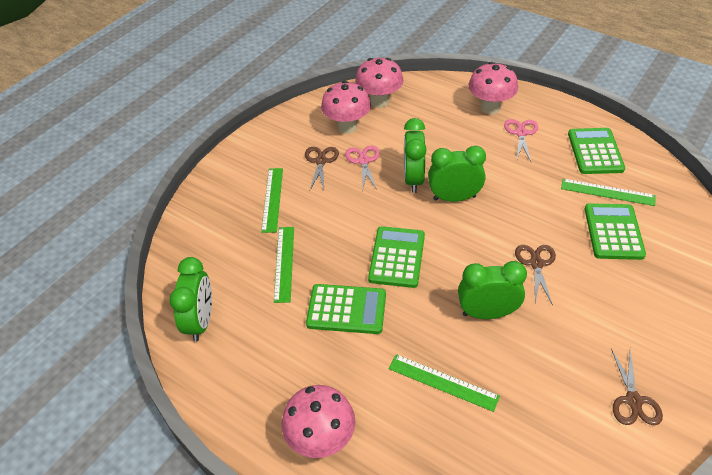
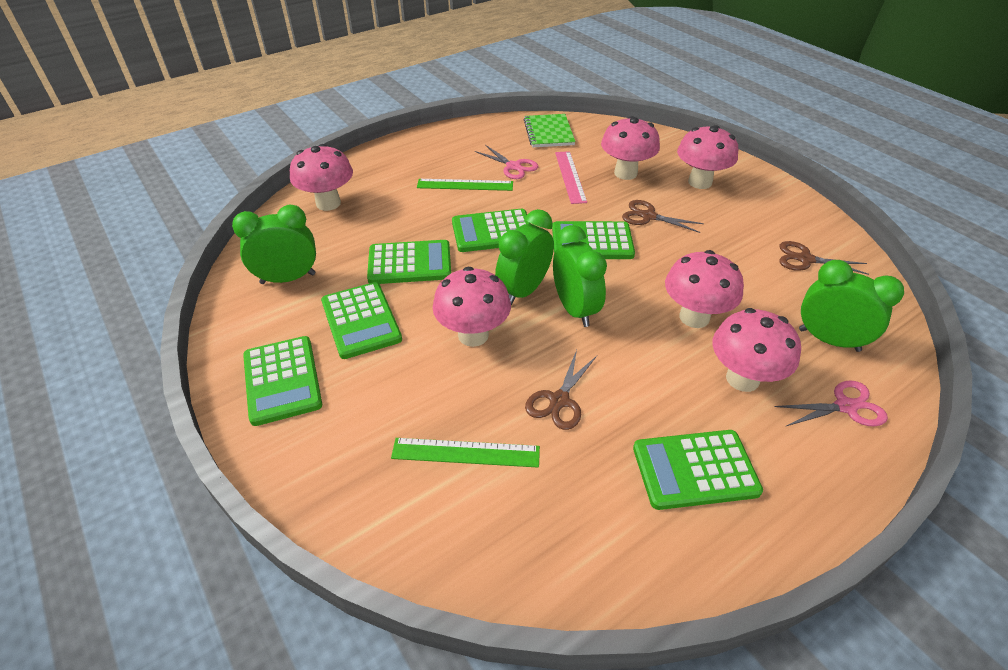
green calculator: [306,284,386,334] [368,226,425,288] [568,128,625,174] [585,203,646,260] = 4 -> [243,336,322,426] [321,282,402,359] [367,240,451,284] [452,209,531,252] [552,221,635,259] [633,430,763,510] = 6
green notebook: none = 0 -> [524,114,576,147] = 1
green ruler: [261,168,283,233] [274,227,294,303] [389,354,500,412] [561,179,656,206] = 4 -> [391,438,540,468] [417,179,513,191] = 2
pink mushroom: [282,385,355,458] [321,81,371,134] [355,58,403,108] [468,62,518,114] = 4 -> [290,144,353,211] [433,267,511,347] [601,116,660,180] [665,250,744,328] [677,125,738,189] [712,308,801,392] = 6
pink ruler: none = 0 -> [555,151,587,204] = 1

